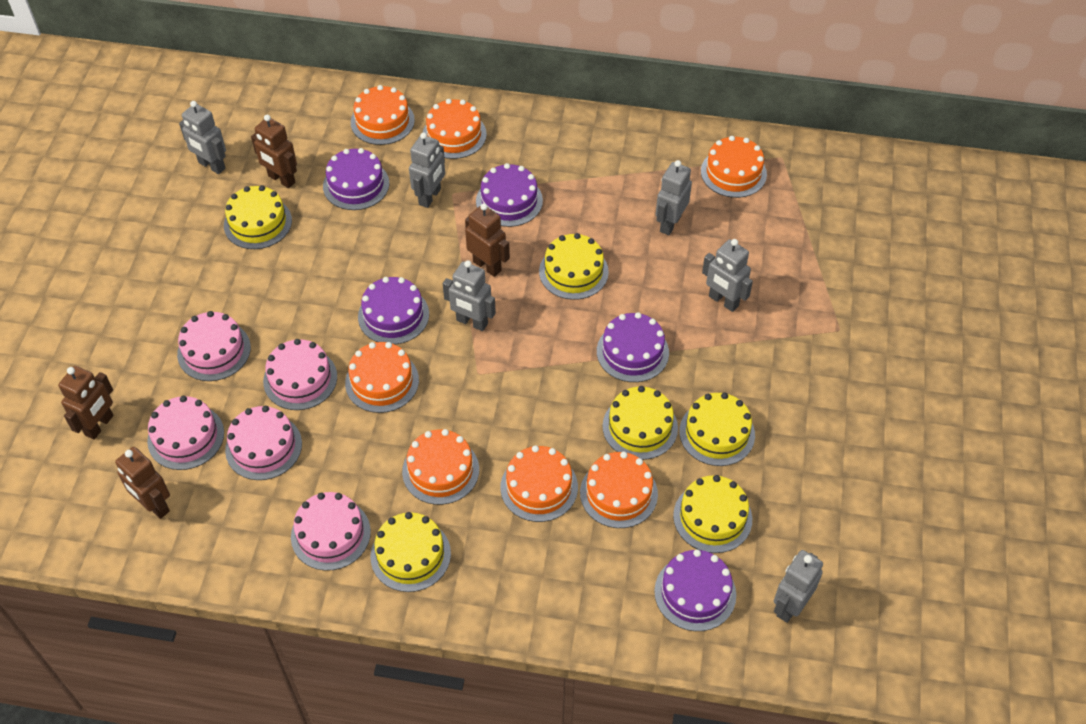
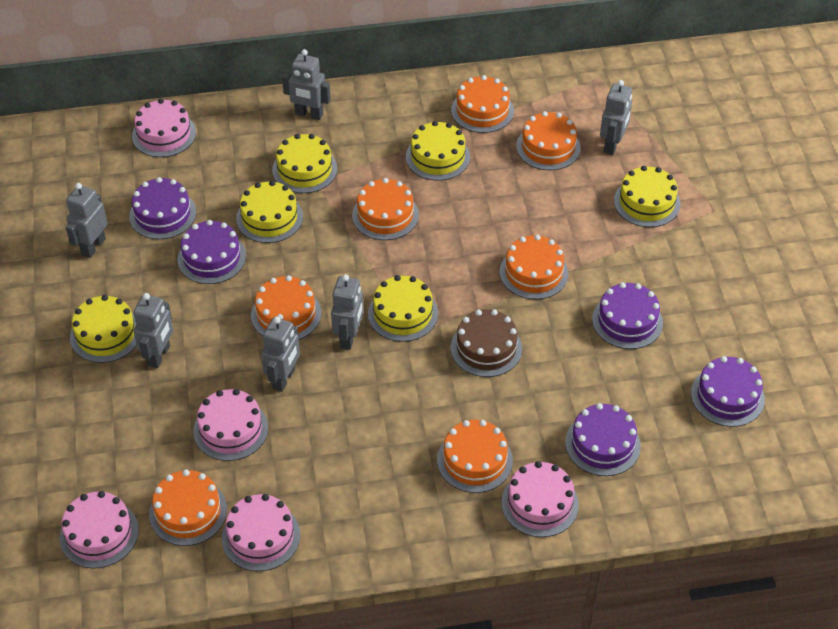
brown cake: none = 0 -> [451,309,522,377] = 1
brown robot: [58,366,113,440] [115,447,170,519] [251,115,297,188] [465,203,510,277] = 4 -> none = 0

